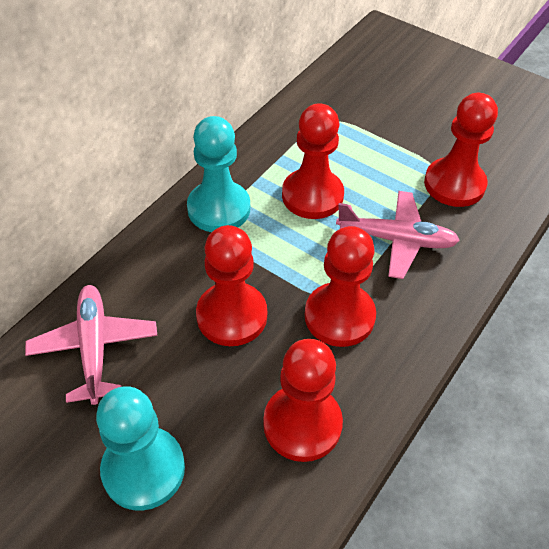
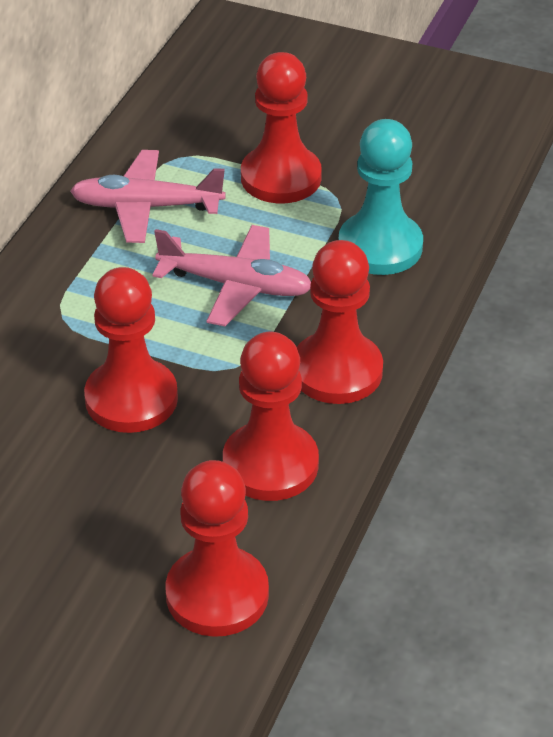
turquoise pawn: [96,386,185,511] [187,116,250,232] = 2 -> [339,119,423,275] = 1

